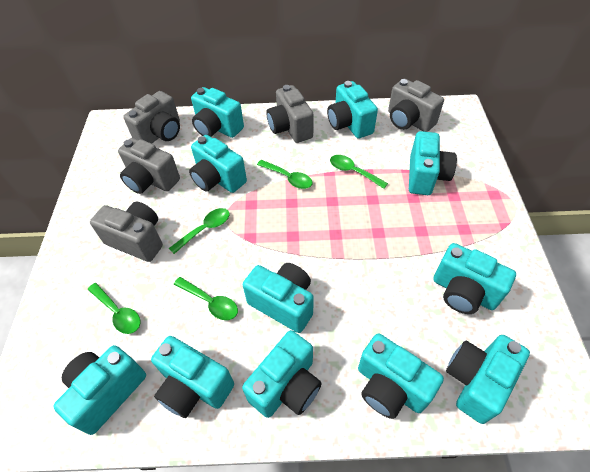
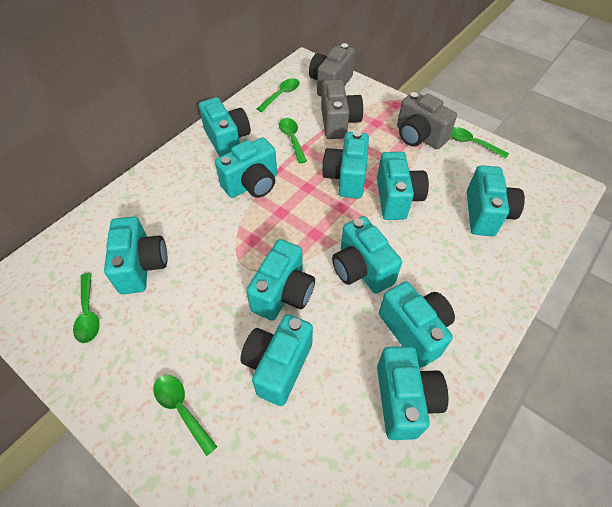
grey camera: [90,202,163,262] [118,138,180,194] [123,91,180,144] [266,85,314,143] [388,79,444,132] = 5 -> [309,43,355,97] [321,79,363,139] [397,92,457,149] = 3

